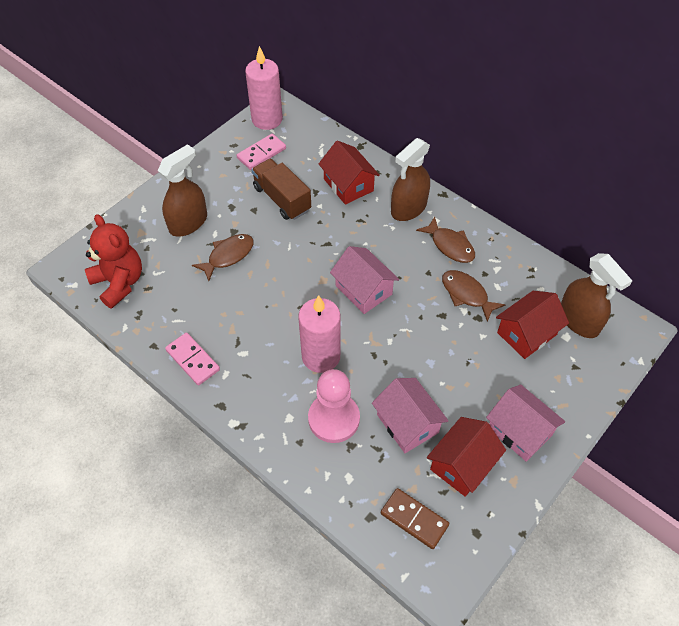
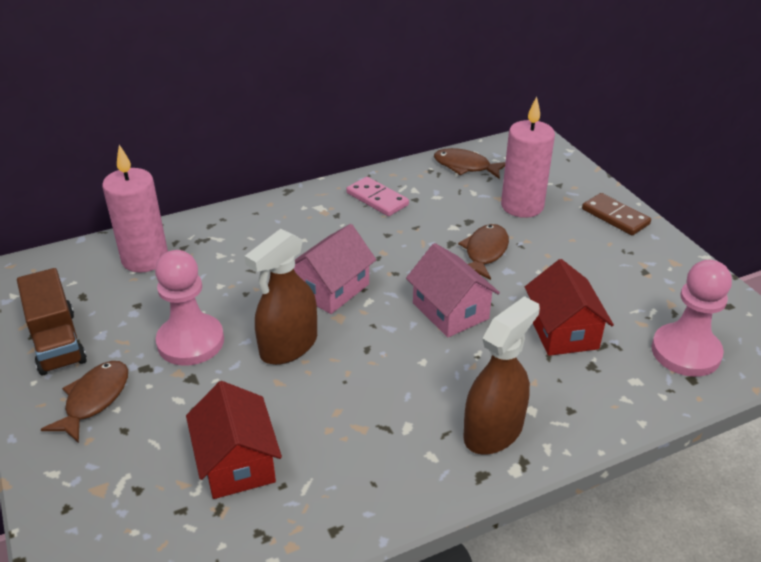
brown spray bottle: [158,144,207,237] [391,138,430,221] [561,253,632,338] = 3 -> [245,229,317,365] [463,296,540,455] = 2
pink domino: [165,332,220,385] [237,133,286,170] = 2 -> [346,177,409,216] = 1
pink house: [330,246,399,314] [372,378,449,453] [486,384,565,462] = 3 -> [294,224,376,314] [406,243,500,337] = 2
pink pawn: [308,369,360,443] = 1 -> [155,250,224,366] [651,260,732,377] = 2
red house: [319,141,380,205] [427,417,506,497] [496,291,569,359] = 3 -> [186,381,282,499] [525,259,614,356] = 2
red teddy bear: [85,214,142,309] = 1 -> none = 0

